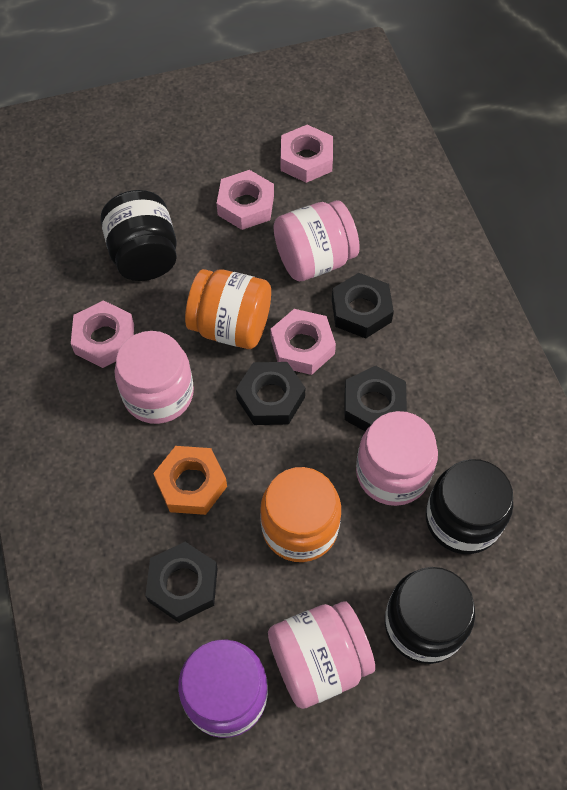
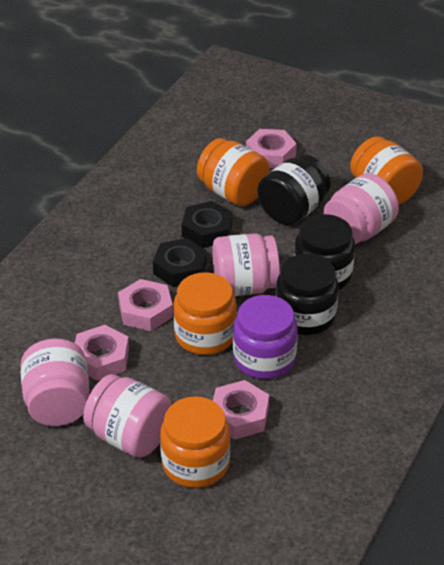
black nut: [145,542,218,623] [236,362,305,425] [332,273,394,338] [344,366,407,431] = 4 -> [153,238,207,287] [182,201,232,248] = 2
orange jar: [185,269,271,349] [260,467,341,562] = 2 -> [160,396,230,488] [173,273,237,355] [197,138,270,206] [350,136,423,205] = 4
orange nut: [153,446,227,515] = 1 -> none = 0

